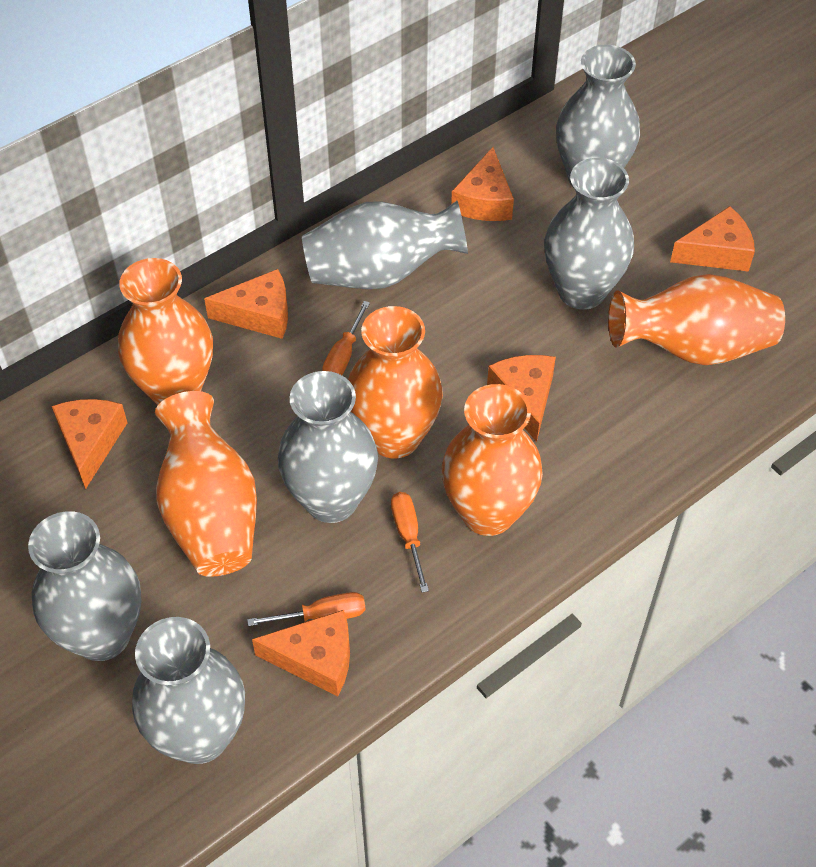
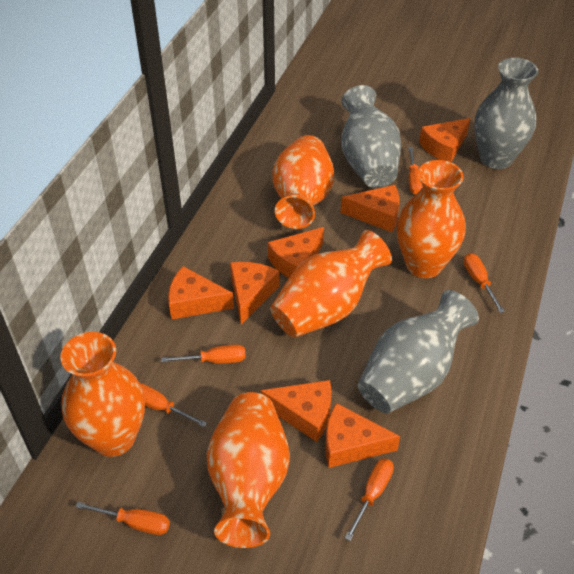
grey vase: [28,511,141,661] [132,617,245,764] [278,371,378,523] [302,201,468,289] [544,158,634,310] [556,45,640,188] = 6 -> [341,85,401,188] [358,290,479,414] [475,58,538,169] = 3
orange cheese: [52,399,128,489] [204,269,288,339] [252,610,350,697] [451,147,514,221] [487,355,556,442] [670,206,755,272] = 6 -> [168,266,234,320] [230,262,279,325] [261,380,331,442] [268,227,324,278] [325,403,400,468] [341,185,399,232] [419,118,470,162] = 7
orange screwdriver: [247,592,365,626] [322,301,370,375] [391,492,429,593] = 3 -> [75,502,170,535] [140,383,207,427] [161,344,246,364] [345,459,394,541] [408,147,423,195] [464,253,505,313] = 6

